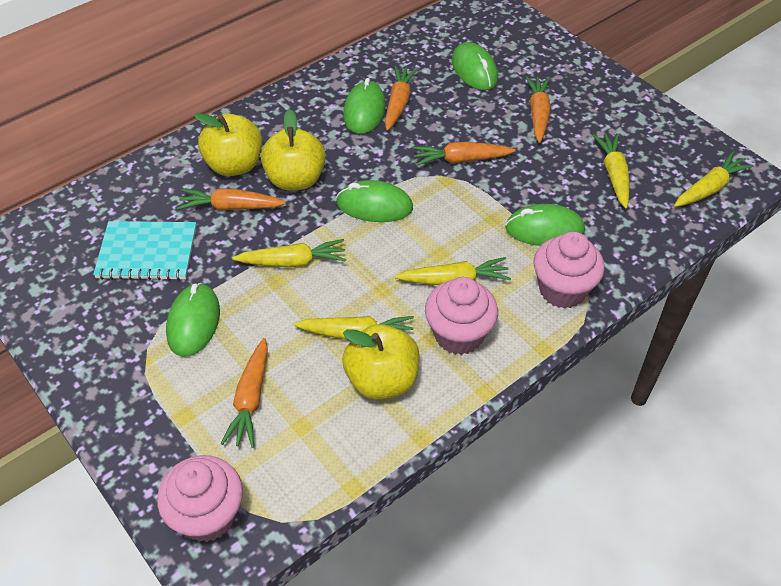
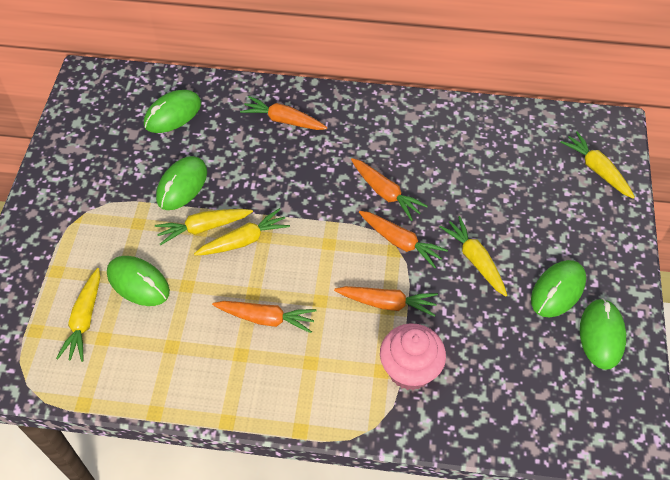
pink cupcake: [157,455,243,542] [425,277,498,355] [534,232,604,309] = 3 -> [380,323,446,390] = 1
turquoise notebook: [93,221,196,281] = 1 -> none = 0
yellow apple: [194,113,262,176] [261,109,326,191] [342,324,419,400] = 3 -> none = 0

